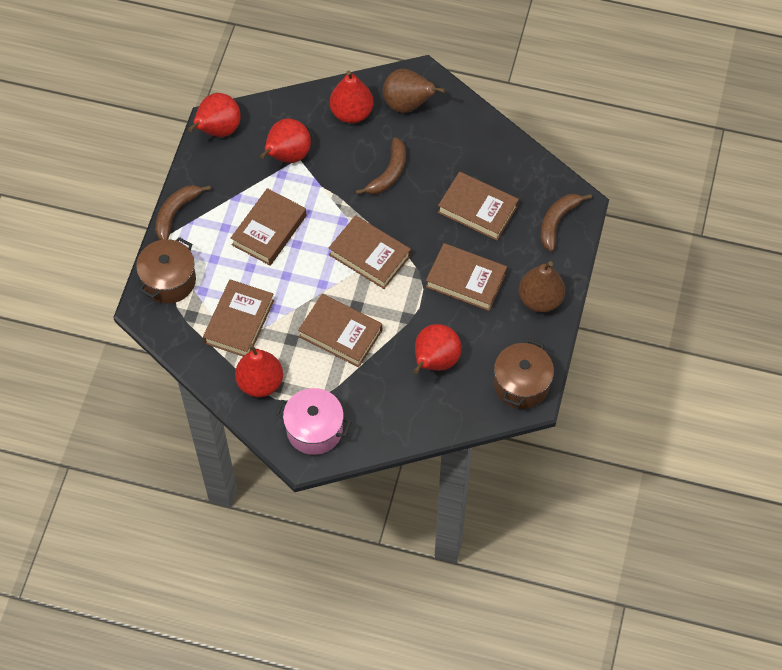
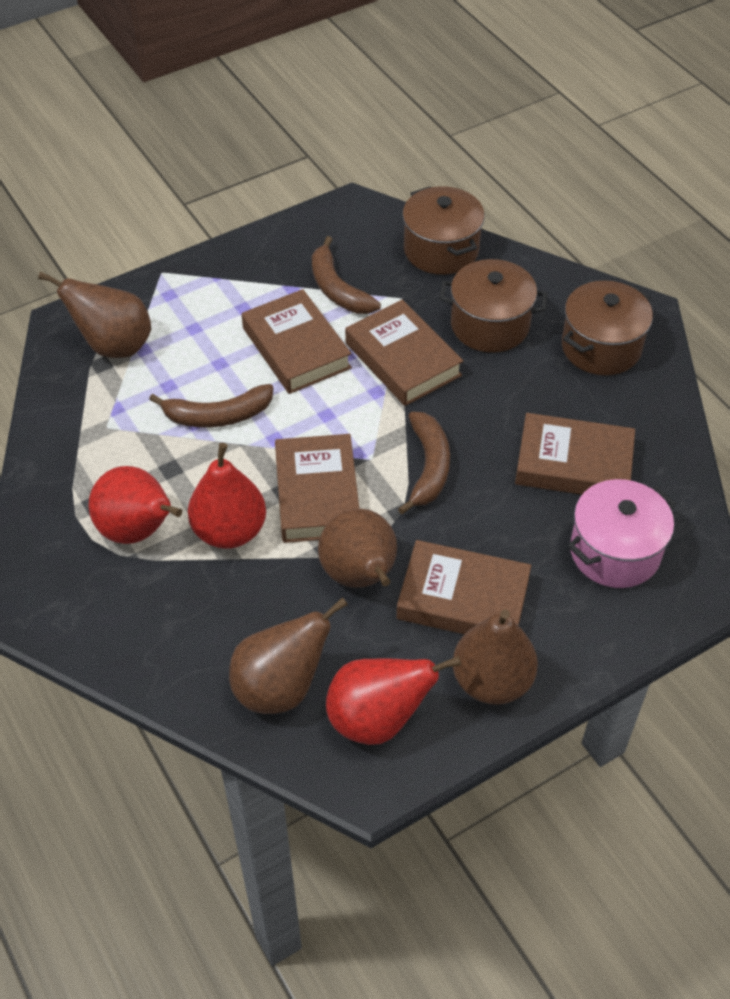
brown book: [203,279,274,356] [231,188,307,266] [298,294,382,367] [329,215,411,289] [426,243,507,311] [438,172,519,241] = 6 -> [241,289,352,394] [275,434,359,543] [345,300,463,406] [396,540,531,634] [515,413,635,495] = 5
brown pear: [383,69,446,113] [518,261,565,313] = 2 -> [38,272,151,358] [229,597,348,714] [318,508,397,588] [453,609,538,705] = 4
brown pot: [136,237,196,304] [494,339,554,409] = 2 -> [402,186,485,275] [439,259,547,353] [562,281,653,375] = 3
red pear: [188,93,241,137] [235,344,283,397] [260,118,311,163] [330,70,373,123] [414,324,461,374] = 5 -> [88,466,182,544] [188,443,266,549] [326,656,461,745] = 3

